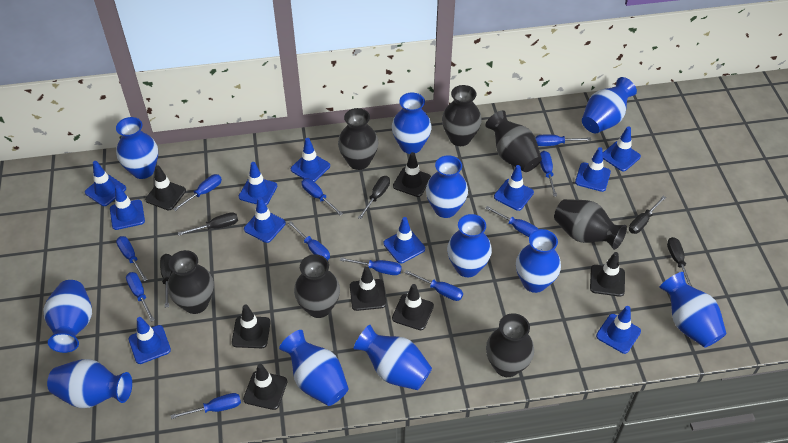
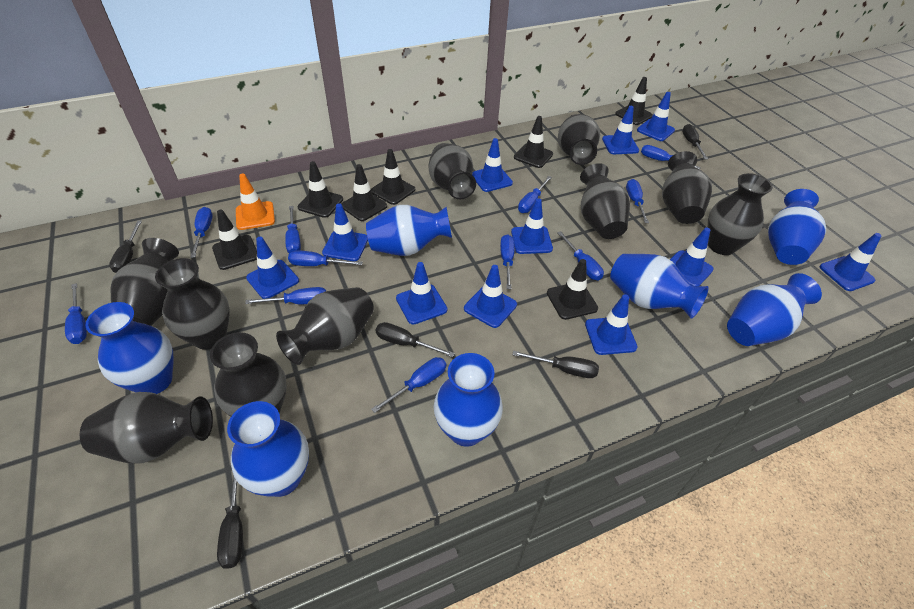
black vase: [167,250,214,314] [294,254,340,318] [338,108,379,170] [442,85,482,146] [485,110,542,172] [486,313,534,377] [554,199,627,250] = 7 -> [80,392,213,463] [111,238,179,326] [155,258,230,350] [210,332,287,417] [276,287,374,365] [428,143,476,199] [558,114,600,165] [580,163,630,239] [662,151,712,224] [708,173,773,255] = 10
blue vase: [43,280,92,353] [47,359,132,408] [116,117,158,179] [279,330,349,406] [354,325,432,390] [392,93,432,154] [426,155,468,218] [447,214,492,277] [516,229,561,293] [582,77,637,133] [659,272,727,348] = 11 -> [86,302,173,394] [227,401,309,497] [366,205,452,256] [434,353,503,447] [610,254,709,319] [727,273,822,346] [768,189,826,265] = 7
orange traffic cone: none = 0 -> [236,173,275,230] = 1

